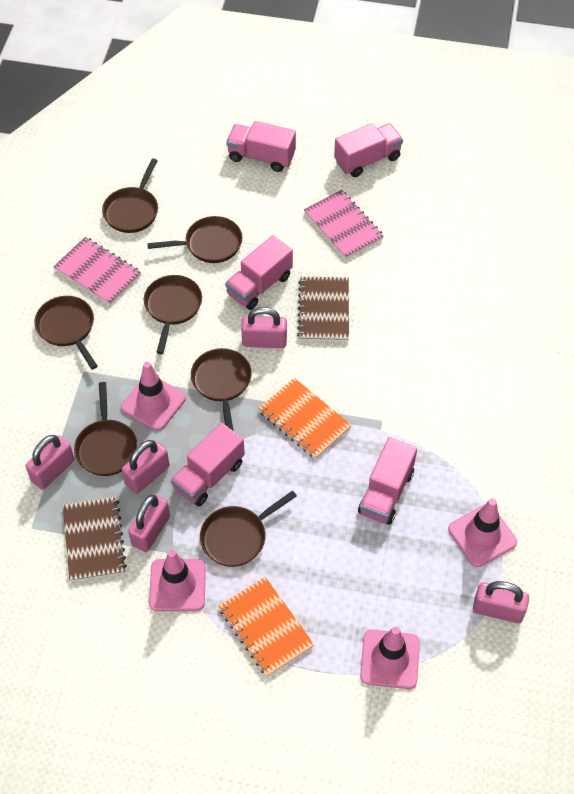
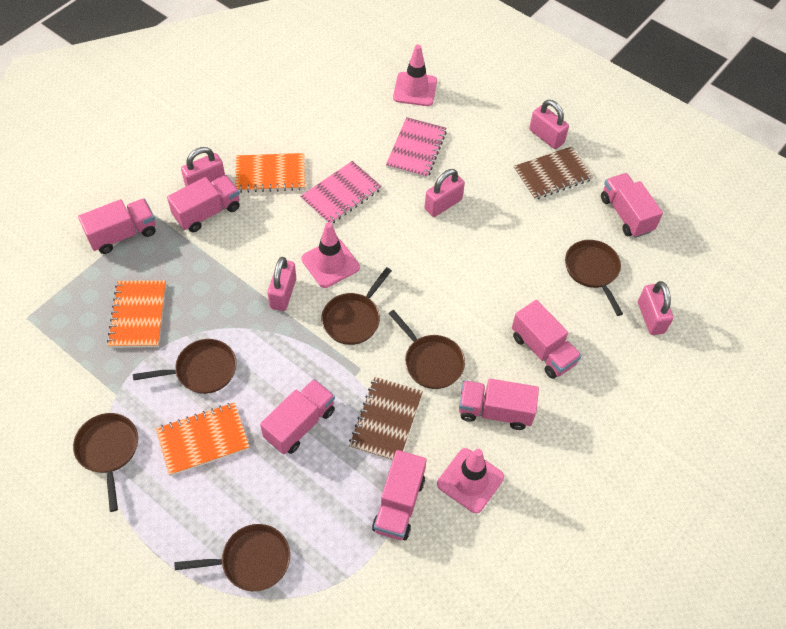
brown pan: [34,296,98,369] [74,382,137,476] [102,159,158,233] [144,275,202,354] [147,216,242,263] [191,348,252,431] [200,491,297,567] = 7 -> [73,413,138,512] [133,339,237,394] [175,524,290,591] [321,267,392,345] [388,310,465,389] [565,240,623,316] = 6
orange notebook: [219,577,315,677] [258,378,352,459] = 2 -> [107,280,166,348] [156,402,250,476] [235,153,305,193] = 3
pink traffic cone: [121,362,186,431] [149,550,206,611] [360,626,420,689] [448,498,517,567] = 4 -> [301,222,360,288] [393,45,437,106] [437,448,504,513] = 3
pink truck: [171,423,245,506] [225,235,293,310] [226,121,296,172] [334,123,403,177] [358,437,417,525] = 5 -> [78,199,156,254] [167,175,240,232] [260,379,335,455] [372,450,427,540] [459,379,539,430] [512,300,582,379] [601,173,663,238] = 7

